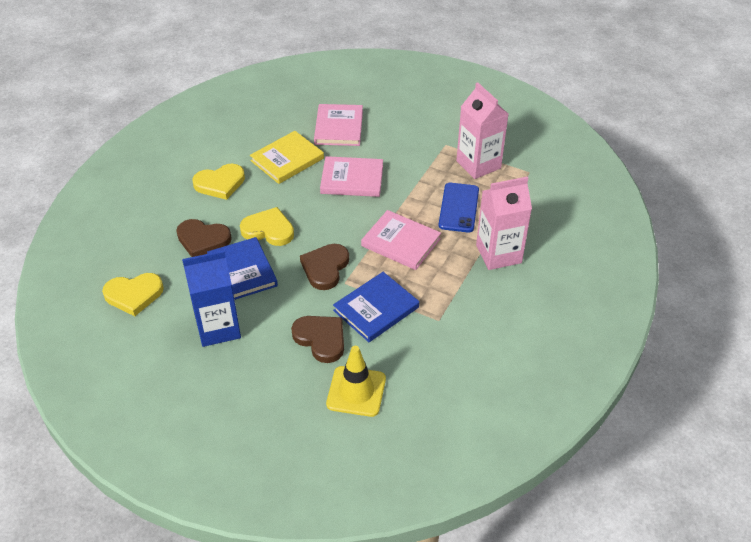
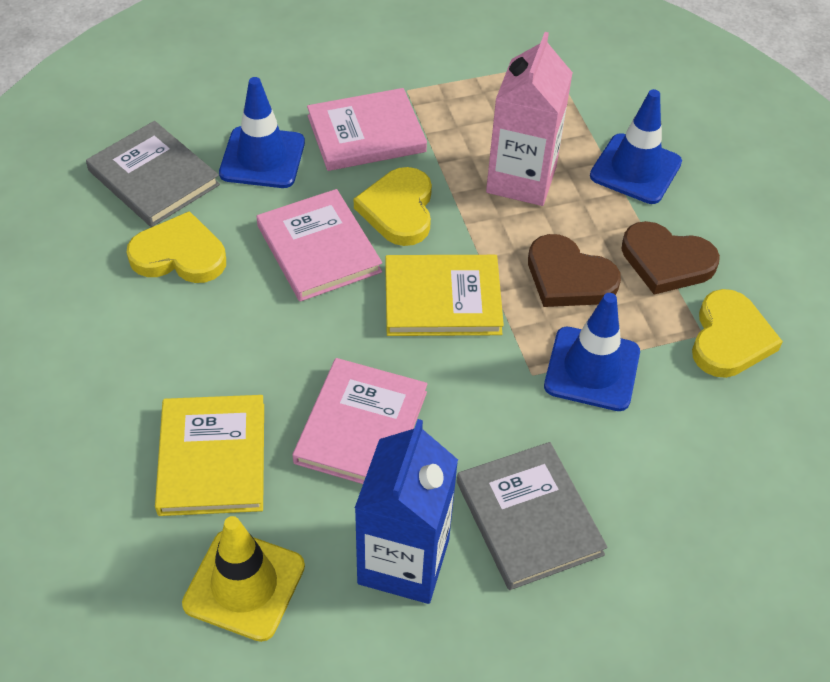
blue book: [207,237,278,300] [333,272,419,342] = 2 -> none = 0
blue phone: [439,183,479,232] = 1 -> none = 0
blue traffic cone: none = 0 -> [219,77,305,188] [544,293,640,411] [590,89,682,204] = 3
brown heart: [176,219,232,257] [291,316,344,363] [300,244,349,290] = 3 -> [528,234,621,307] [621,221,720,295] = 2
grey book: none = 0 -> [86,121,220,227] [457,442,607,590] = 2
pink carton: [456,82,509,179] [476,177,532,270] = 2 -> [486,32,573,206] = 1
yellow book: [250,131,324,184] = 1 -> [155,395,264,516] [385,255,504,336] = 2

